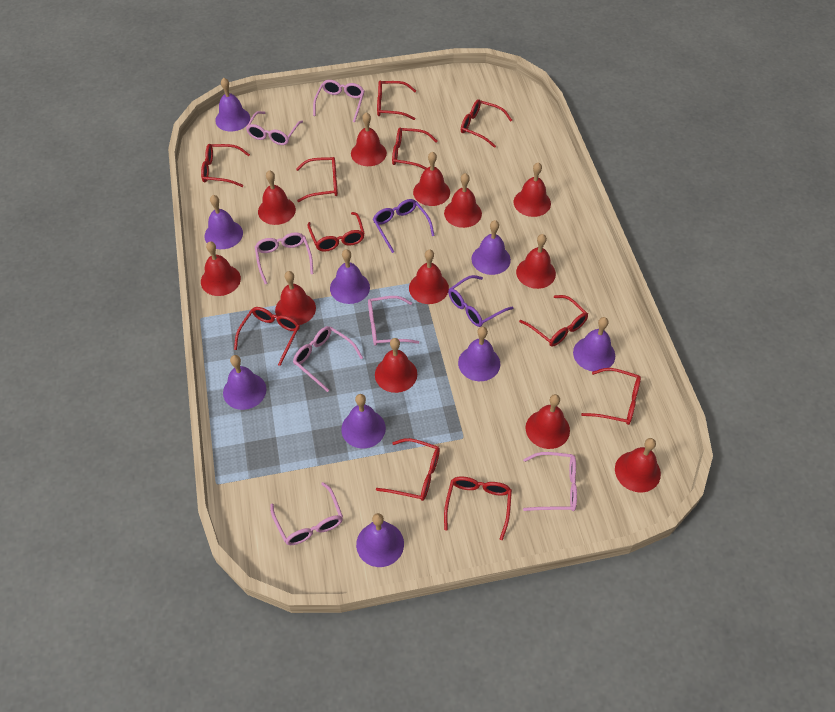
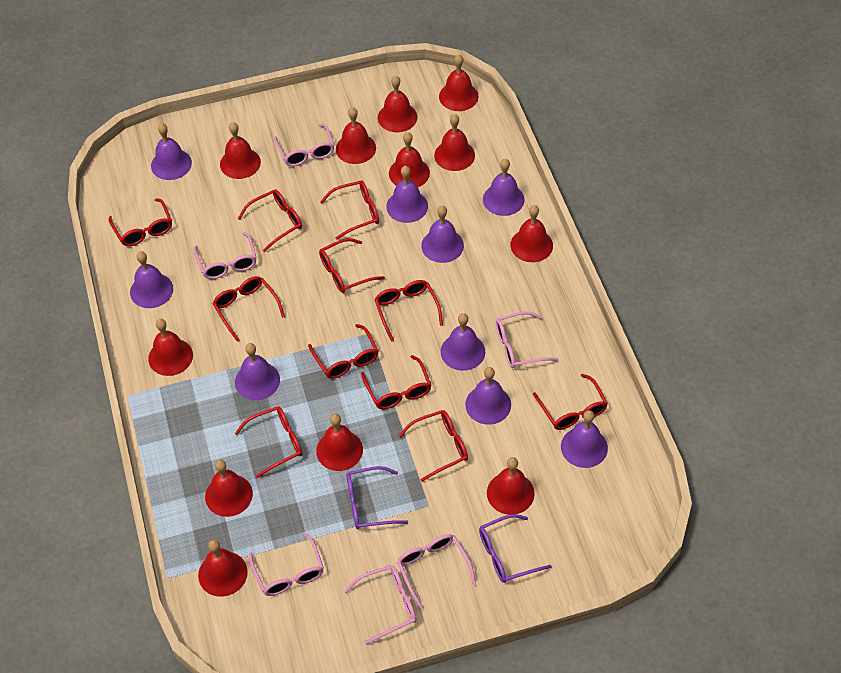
pink glasses: [246,111,303,145] [255,232,313,284] [270,482,343,545] [293,326,363,392] [313,80,364,122] [368,296,419,346] [523,452,577,511] = 7 -> [193,232,257,279] [249,532,324,596] [274,124,335,166] [344,565,416,644] [397,534,476,610] [496,311,558,368] = 6

